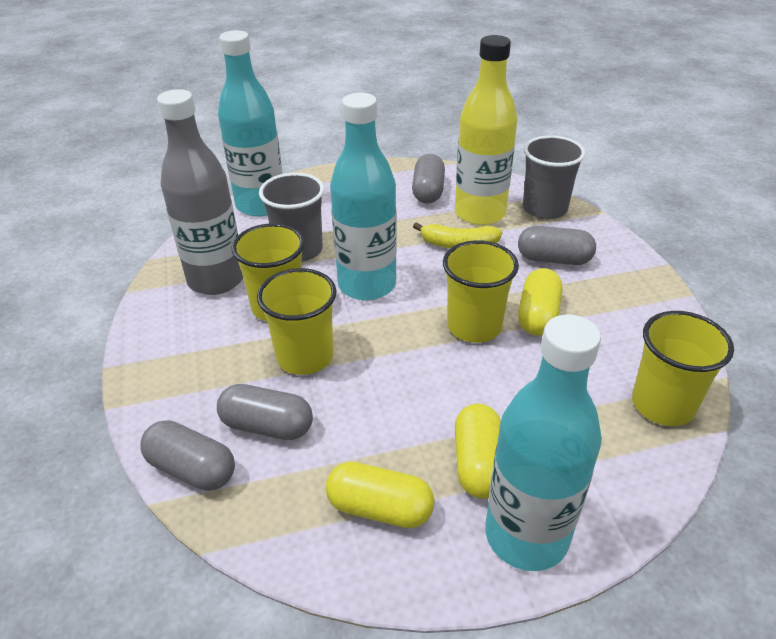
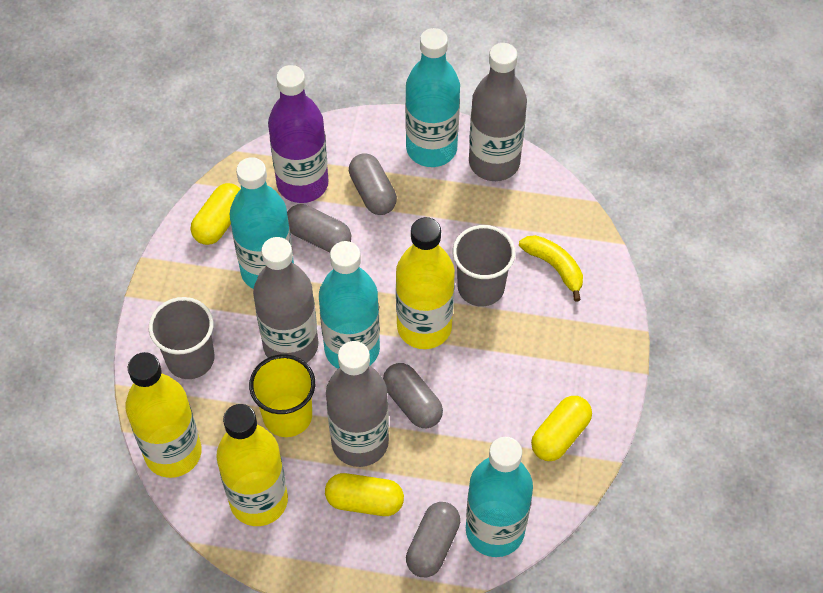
grey bottle: [157,89,243,295] = 1 -> [253,237,319,363] [326,341,389,467] [469,43,527,181] = 3
purple bottle: none = 0 -> [268,65,329,203] = 1
turquoise bottle: [218,30,282,217] [330,93,397,301] [485,314,602,571] = 3 -> [230,157,294,289] [319,241,380,369] [405,28,460,167] [466,437,533,557] = 4
yellow bottle: [455,35,517,225] = 1 -> [125,352,202,478] [216,404,288,526] [396,217,455,349] = 3
yellow cup: [231,223,305,321] [257,268,336,375] [443,240,519,343] [632,311,734,426] = 4 -> [249,354,315,437] = 1

